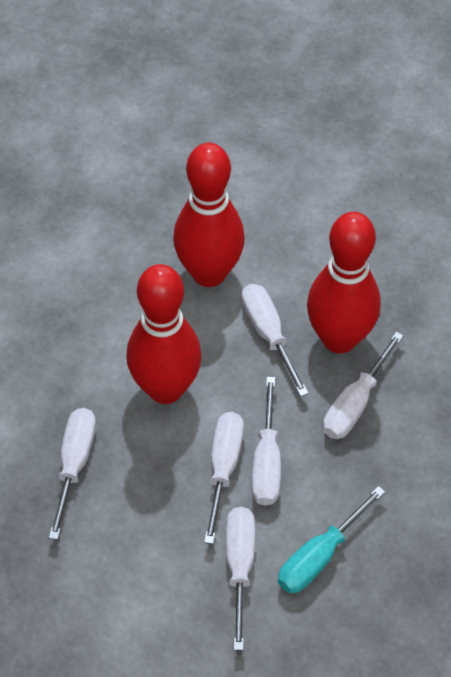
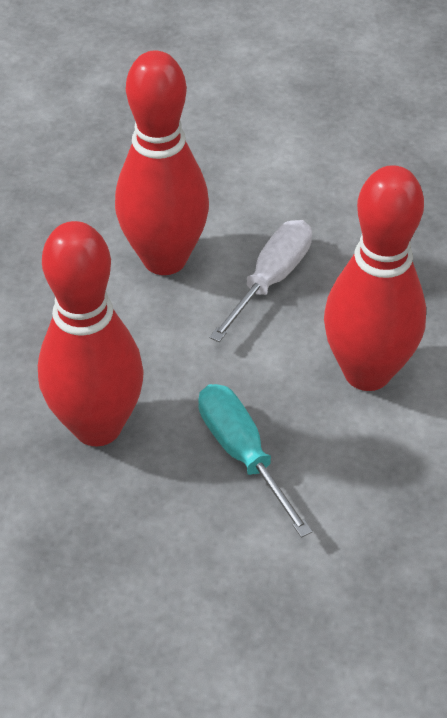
white screwdriver: [49,408,96,540] [204,412,244,544] [226,507,255,650] [241,284,309,397] [251,377,281,506] [323,332,404,439] = 6 -> [209,220,312,342] = 1

